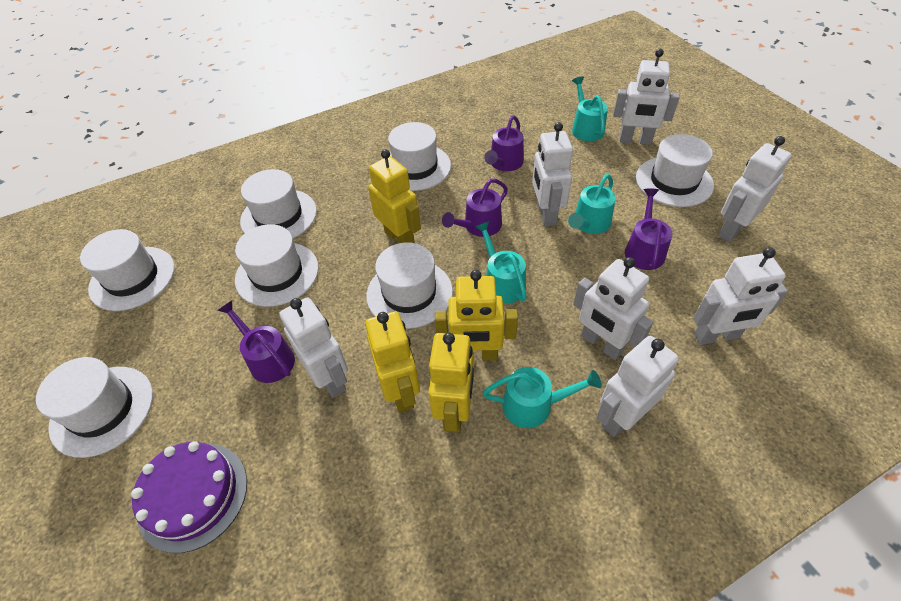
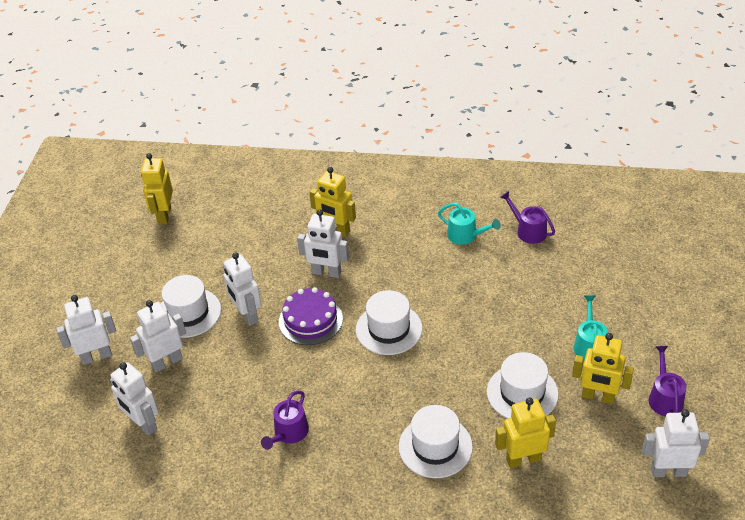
purple watering can: [218,301,295,383] [442,179,508,237] [484,115,524,171] [625,188,673,270] = 4 -> [261,391,309,450] [500,191,555,244] [649,346,686,416] = 3
turquoise watering can: [475,221,527,304] [483,367,602,428] [568,174,616,234] [572,76,608,141] = 4 -> [438,203,501,245] [574,295,608,360] = 2
white hat: [36,357,153,458] [80,229,175,311] [235,224,319,307] [240,169,317,238] [366,242,453,329] [388,122,451,191] [636,134,714,207] = 7 -> [161,275,221,338] [356,290,422,355] [399,405,473,478] [487,352,559,419] = 4
white robot: [279,297,348,398] [532,122,573,226] [573,257,653,360] [596,336,679,437] [613,49,679,145] [694,247,788,345] [718,136,792,242] = 7 -> [56,295,116,365] [110,362,159,436] [130,300,186,372] [223,252,261,326] [297,209,349,278] [642,409,710,477] = 6

